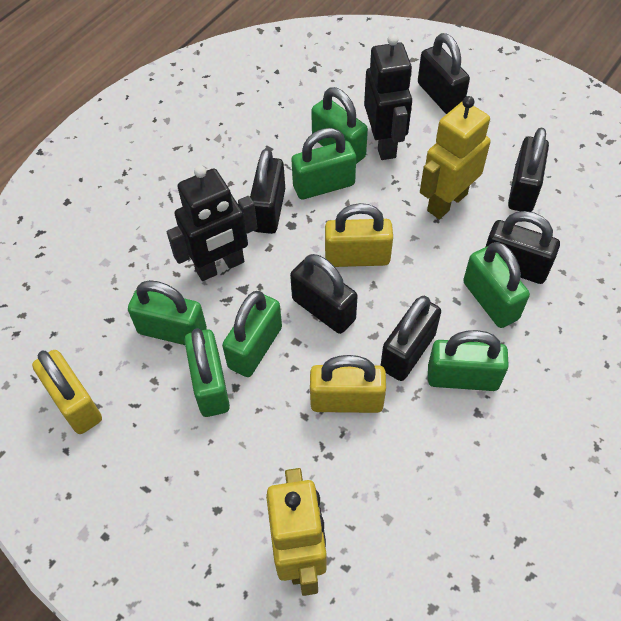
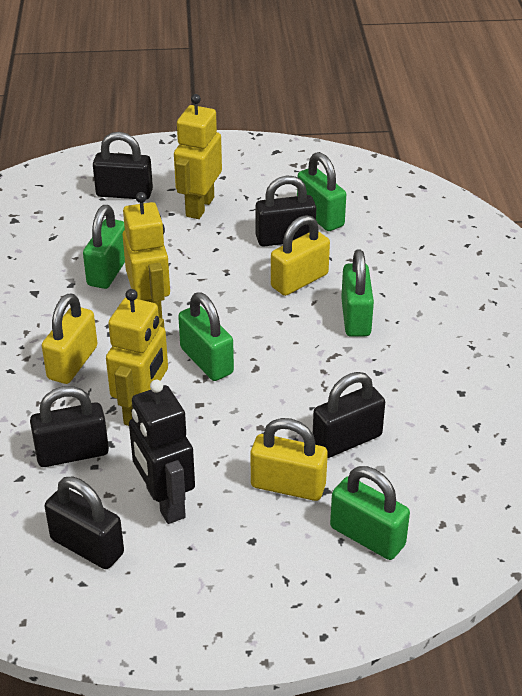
black padlock: [250,149,285,234] [290,254,358,334] [381,296,441,381] [418,33,470,114] [486,211,560,284] [508,128,549,212] = 6 -> [30,386,109,467] [45,476,124,569] [93,132,153,200] [255,176,316,247] [313,372,385,458] = 5
black robot: [167,165,257,281] [364,34,412,160] = 2 -> [129,380,195,524] = 1
green padlock: [128,280,207,345] [184,328,230,417] [222,291,282,377] [291,128,356,200] [311,87,368,164] [428,330,509,391] [463,242,530,328] = 7 -> [83,205,125,289] [178,292,234,381] [297,152,346,231] [330,466,410,560] [341,249,374,337] = 5
yellow robot: [266,468,327,596] [420,96,491,219] = 2 -> [106,289,168,426] [122,192,170,318] [174,94,222,219] = 3

